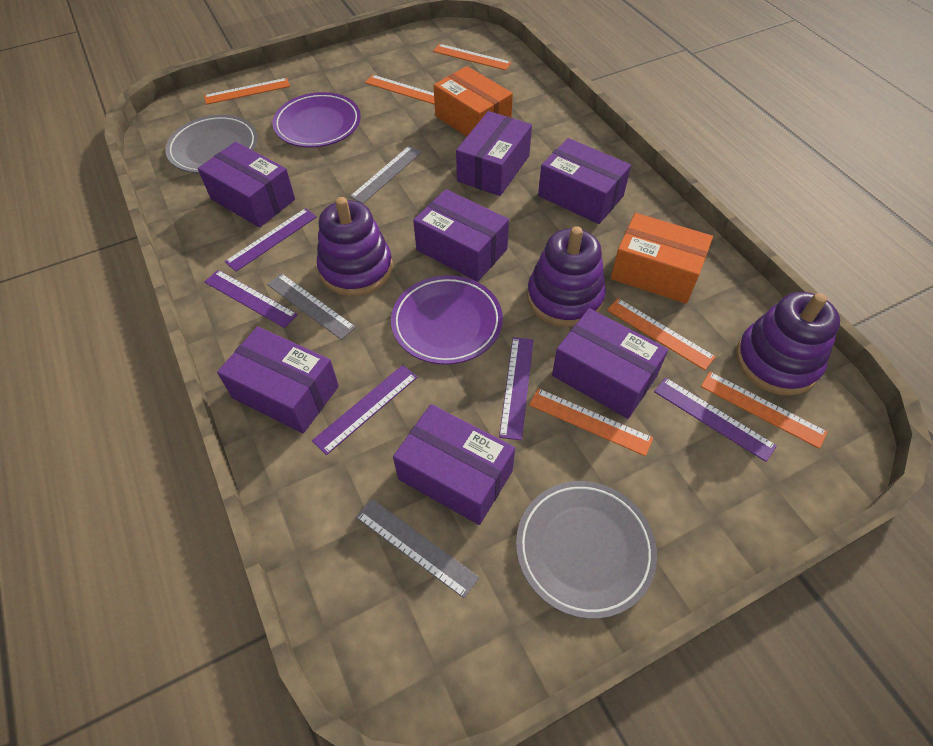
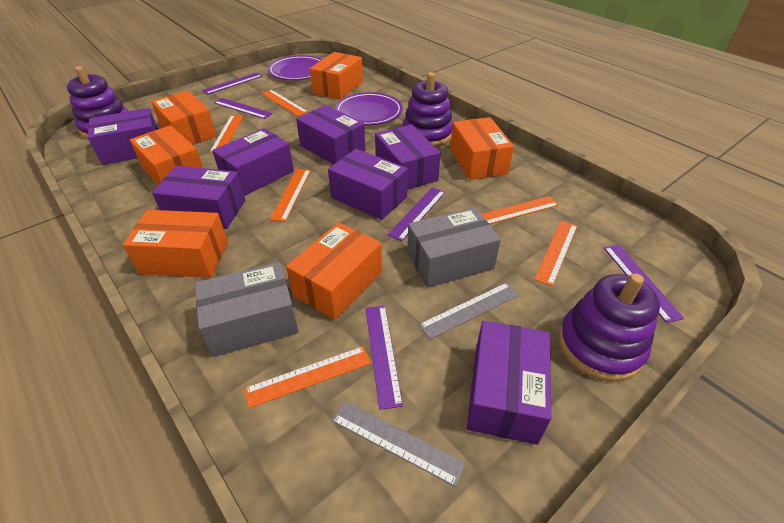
grey box: none = 0 -> [195,262,299,357] [407,207,501,288] = 2
grey plate: [165,115,258,173] [516,481,657,619] = 2 -> none = 0
grey ruler: [267,273,356,340] [350,146,422,204] [356,499,479,598] = 3 -> [331,401,466,487] [419,282,519,339] = 2
orange box: [434,66,513,137] [611,213,713,304] = 2 -> [123,210,228,278] [130,125,203,185] [151,91,216,145] [286,222,382,320] [310,52,363,100] [450,117,514,180] = 6

